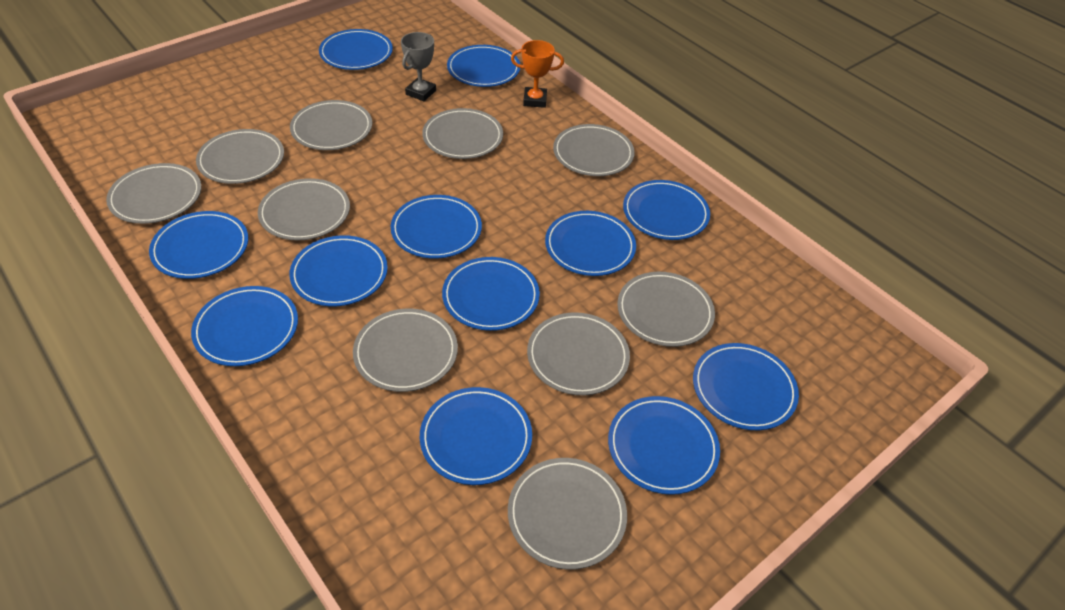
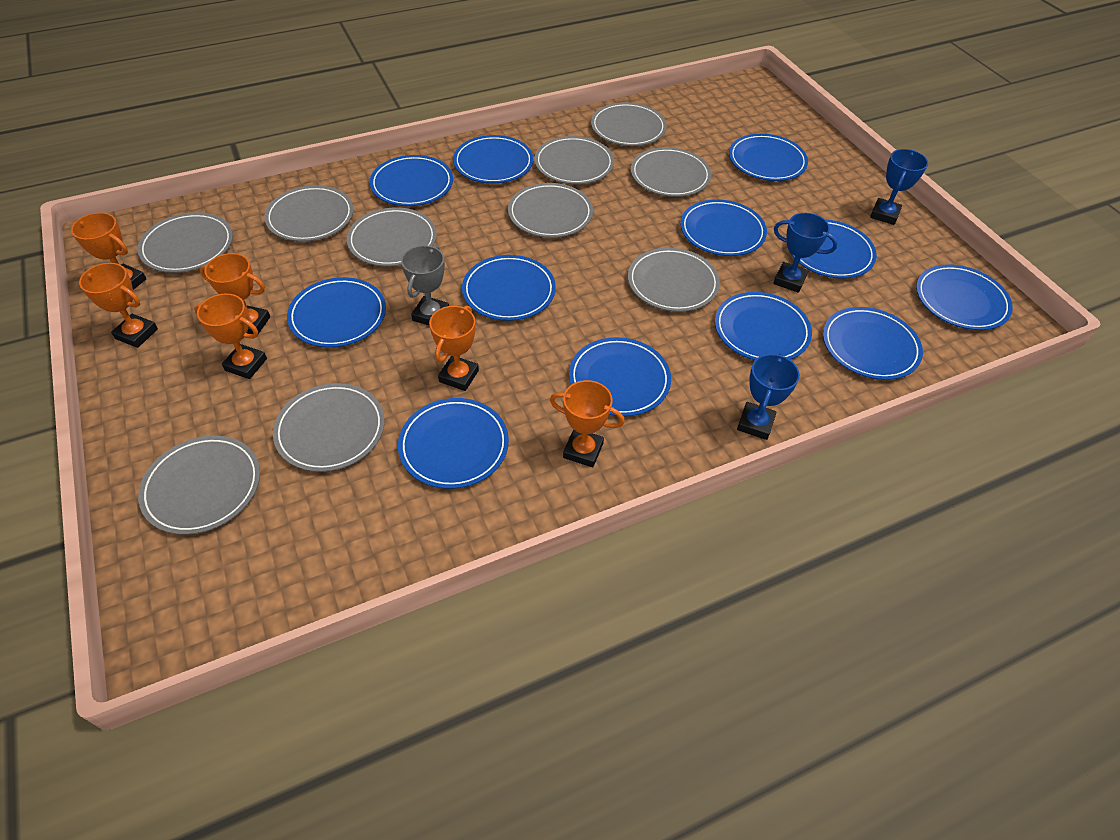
blue trophy: none = 0 -> [737,353,800,440] [773,213,838,293] [870,149,928,225] = 3
orange trophy: [511,40,564,108] = 1 -> [71,212,146,290] [79,263,158,348] [194,294,267,379] [200,253,270,334] [429,305,479,391] [550,380,625,467] = 6

